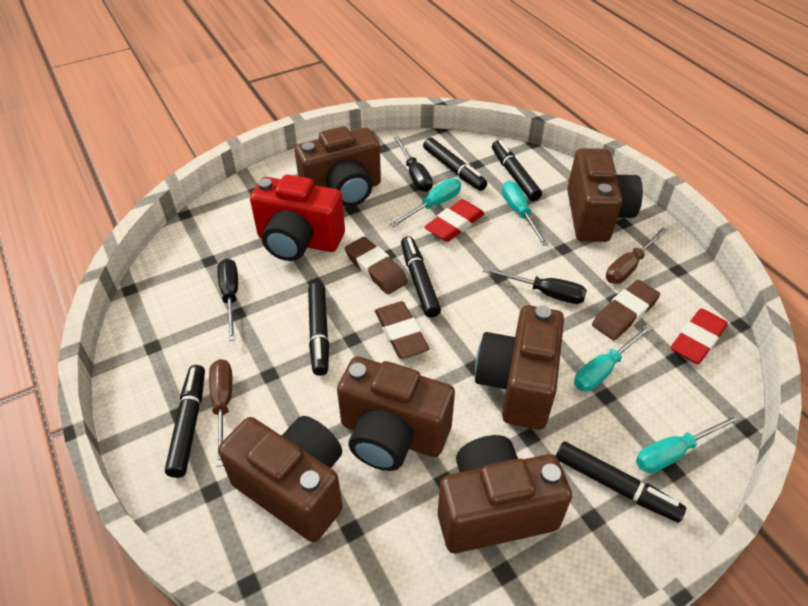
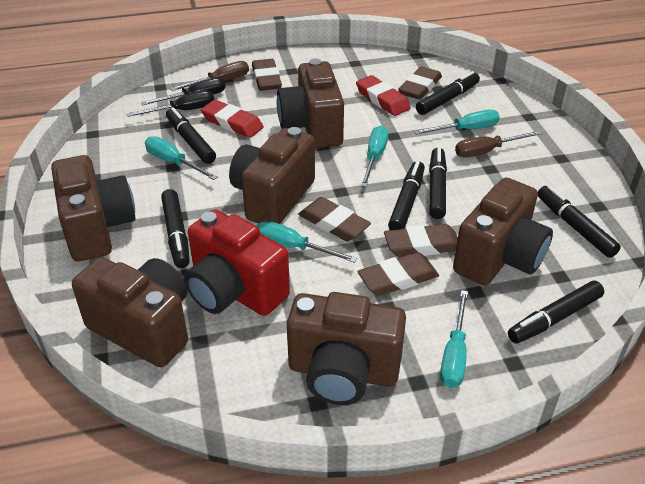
black marker: [165,365,205,478] [308,283,329,376] [401,236,441,318] [423,137,487,191] [492,140,542,201] [556,442,686,523] = 6 -> [161,189,190,268] [166,107,216,164] [388,161,425,230] [416,71,480,115] [429,147,447,219] [508,281,604,344] [538,186,621,258] = 7
black screwdriver: [217,259,238,341] [394,137,433,192] [483,267,587,304] = 3 -> [126,91,214,117] [141,78,225,106] = 2
brown eraser: [345,237,408,294] [375,301,430,359] [592,280,660,340] = 3 -> [252,59,282,91] [298,197,371,241] [357,252,439,296] [384,224,458,257] [398,66,442,100] = 5
turquoise screwdriver: [390,178,461,227] [502,181,549,246] [574,324,653,391] [636,414,742,473] = 4 -> [145,136,218,180] [257,221,357,263] [361,126,389,187] [414,110,500,135] [440,290,468,388] = 5

